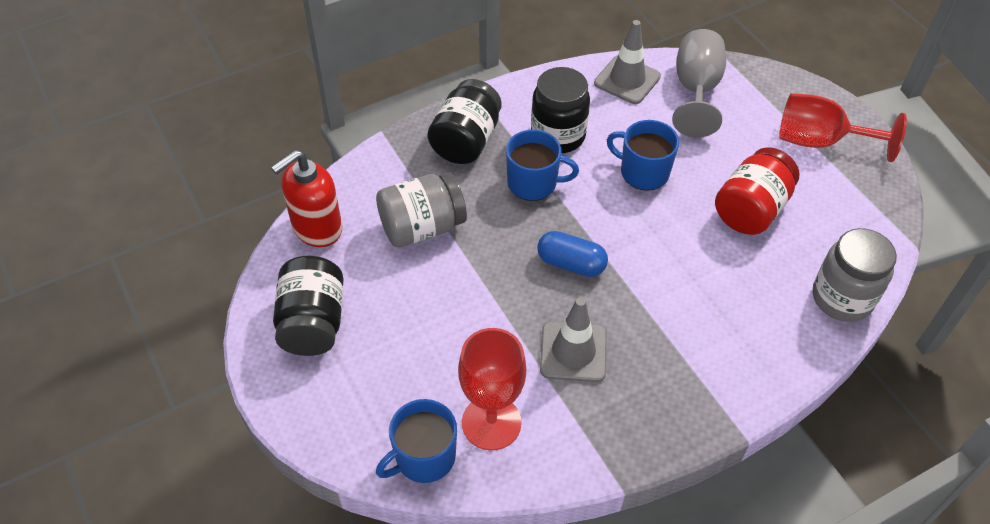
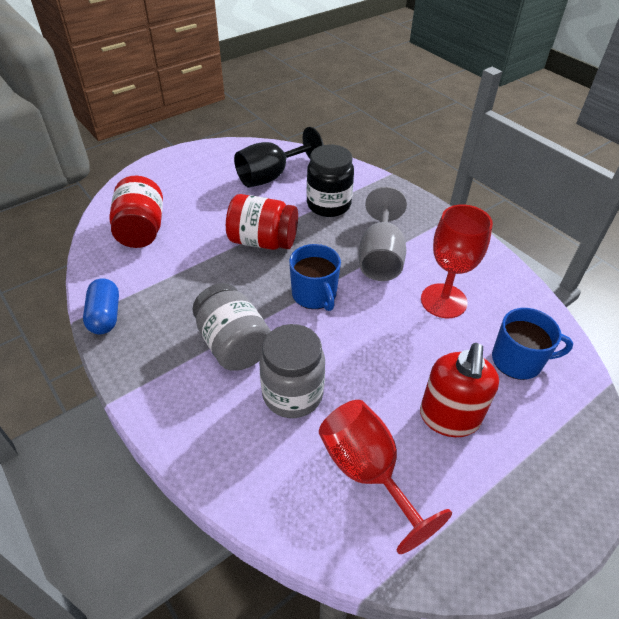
black goblet: none = 0 -> [234,127,324,188] = 1
black jar: [273,256,344,356] [427,79,502,164] [531,67,590,153] = 3 -> [307,145,354,217] = 1
blue mug: [376,399,457,483] [506,130,579,201] [607,120,679,191] = 3 -> [289,244,341,311] [492,308,573,380] = 2
grey traffic cone: [540,297,607,382] [594,20,661,104] = 2 -> none = 0
red jar: [715,147,799,235] = 1 -> [109,176,163,248] [226,194,298,250] = 2

